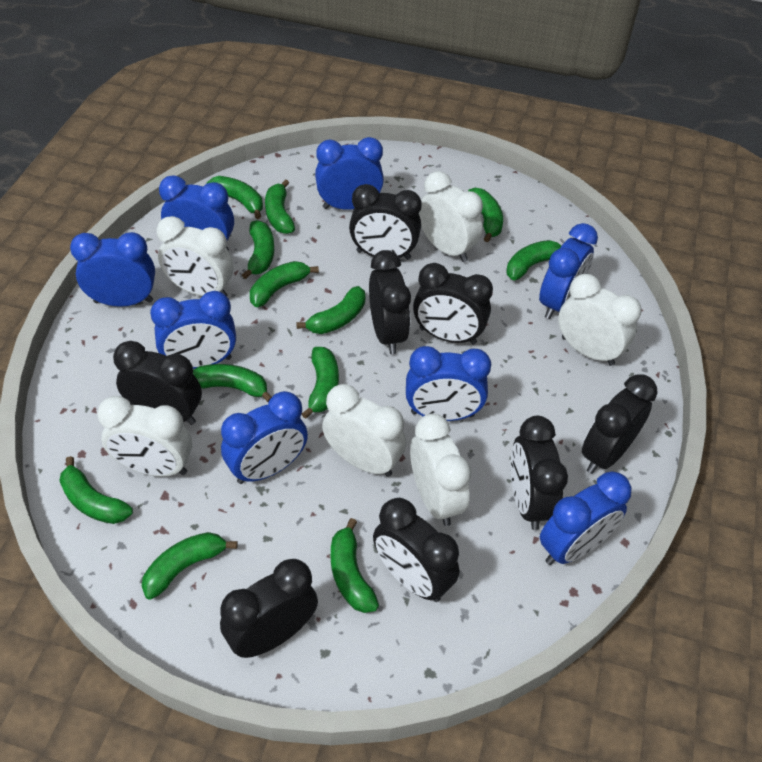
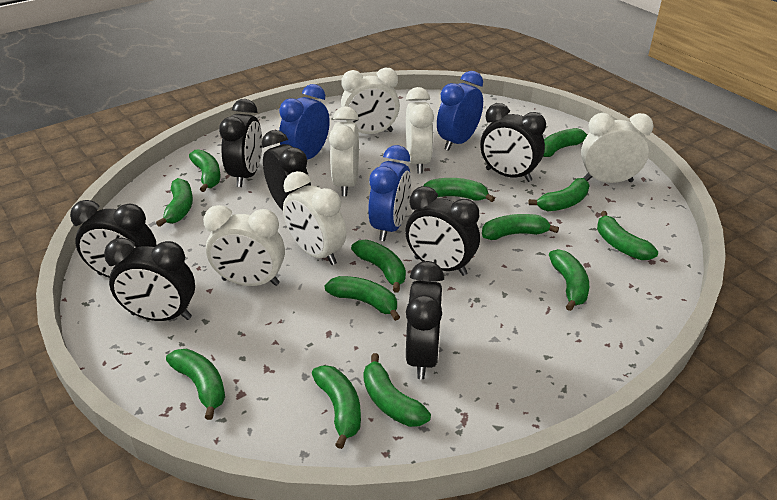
black clock: [113,341,202,425] [220,559,318,658] [349,184,422,260] [369,250,411,354] [373,498,459,602] [413,263,493,345] [511,416,568,530] [582,374,658,474] = 8 -> [70,200,157,278] [104,238,195,321] [219,99,262,187] [262,130,311,210] [405,186,480,276] [406,261,444,379] [480,103,546,182] = 7
blue clock: [70,232,155,307] [150,291,236,369] [159,175,234,251] [221,391,308,484] [315,137,384,210] [406,346,491,421] [539,223,598,319] [540,471,631,565] = 8 -> [279,84,330,160] [368,145,411,241] [437,71,483,151] = 3
green banana: [59,456,133,524] [142,532,238,600] [193,364,272,403] [207,176,263,219] [242,220,274,279] [250,261,319,307] [265,179,295,234] [296,286,365,334] [302,347,339,419] [331,518,379,613] [468,188,503,242] [506,240,561,280] = 12 -> [156,178,193,227] [166,349,225,420] [189,149,221,192] [312,365,361,449] [325,276,400,321] [351,240,406,293] [363,353,431,427] [423,178,495,202] [482,214,559,240] [528,178,590,211] [543,128,588,157] [549,249,589,311] [597,211,658,260] = 13

